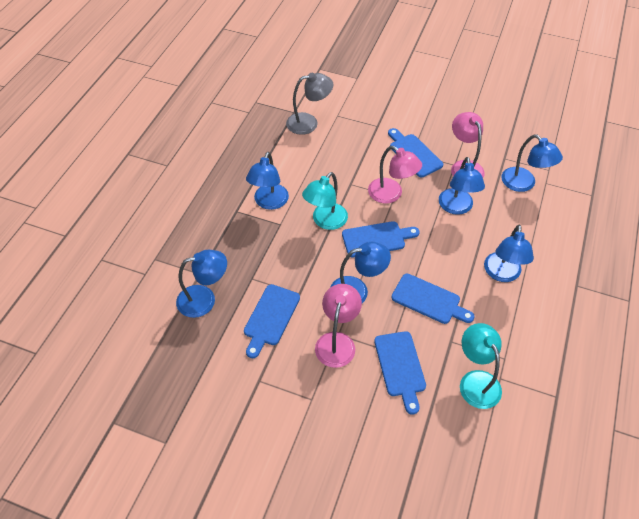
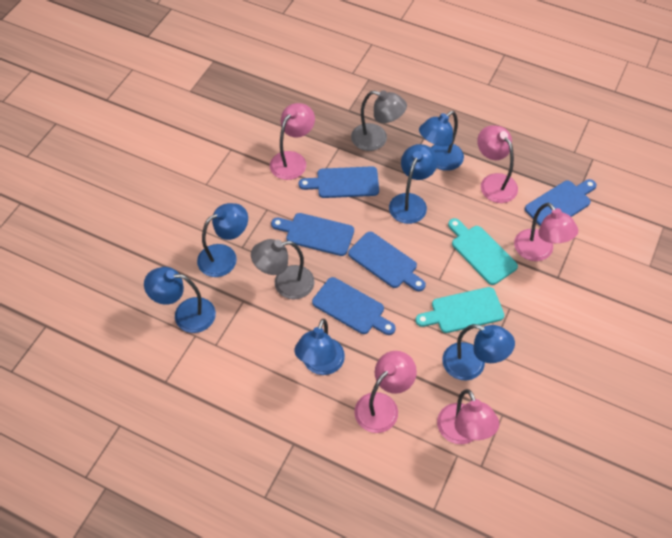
grey lamp: [286,73,333,135] = 1 -> [251,239,315,299] [351,90,407,151] = 2
pink lamp: [315,284,362,368] [368,146,422,203] [451,112,485,178] = 3 -> [270,103,315,180] [354,351,417,433] [437,389,499,444] [477,125,518,203] [514,203,578,261] = 5
turquoise cutting board: none = 0 -> [415,287,504,333] [448,218,518,285] = 2
turquoise lamp: [302,172,348,230] [460,323,502,409] = 2 -> none = 0

